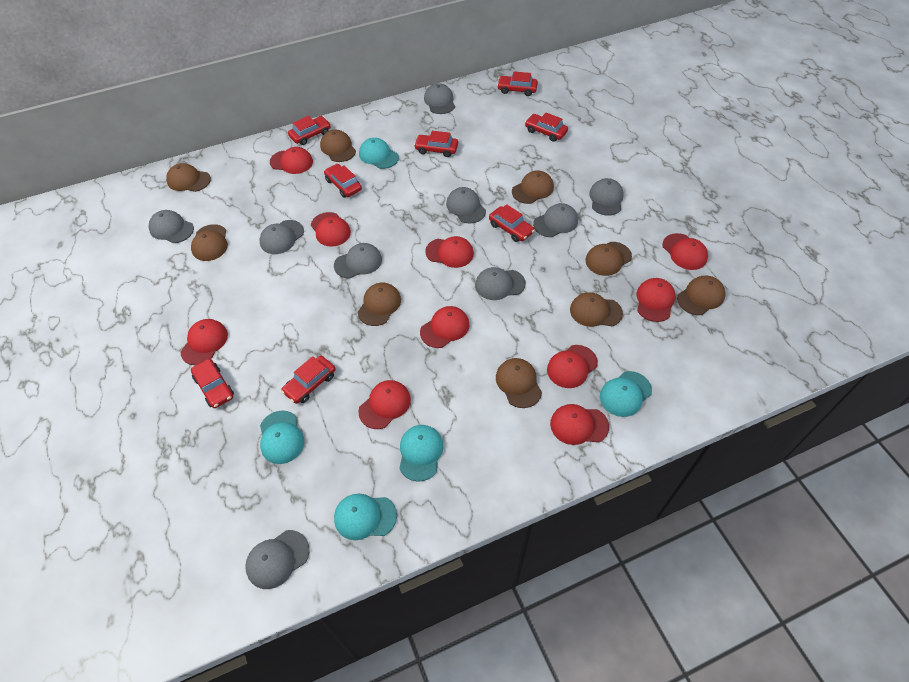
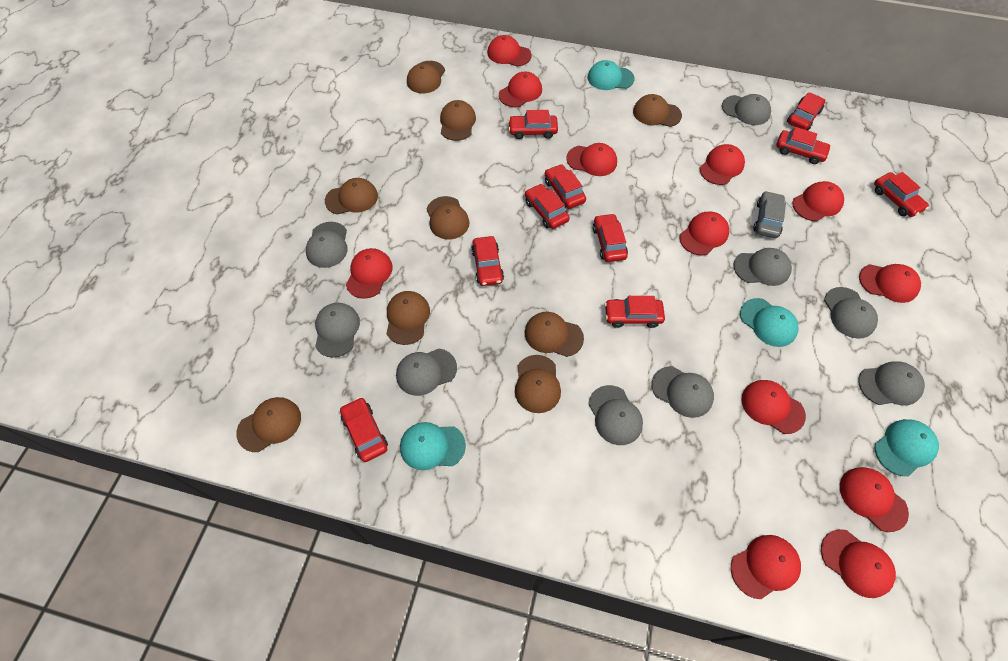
grey car: none = 0 -> [753,191,786,238] = 1
red cap: [181,319,228,365] [270,147,313,174] [311,212,351,247] [358,380,411,429] [420,306,469,348] [425,236,474,268] [547,345,598,388] [550,404,609,445] [637,278,676,322] [662,233,708,270] = 10 -> [346,248,393,299] [487,35,532,67] [499,71,542,107] [566,143,617,176] [679,211,729,255] [699,144,745,185] [731,535,801,599] [741,380,806,434] [792,181,844,221] [821,529,896,598] [840,467,909,532] [859,264,921,303] = 12
red car: [191,359,234,408] [281,356,336,404] [288,116,331,145] [324,164,362,197] [414,131,458,157] [489,204,535,242] [497,71,538,96] [525,113,568,142] = 8 -> [340,397,388,462] [471,236,504,286] [508,110,558,139] [525,184,570,229] [545,164,586,209] [593,213,628,262] [605,296,665,328] [776,127,831,164] [787,93,825,130] [874,172,929,217] = 10
turquoise cap: [260,411,304,464] [334,494,397,540] [359,138,399,169] [399,425,443,481] [600,371,652,417] = 5 -> [400,422,466,470] [588,60,635,90] [740,298,798,347] [875,419,939,476] = 4

